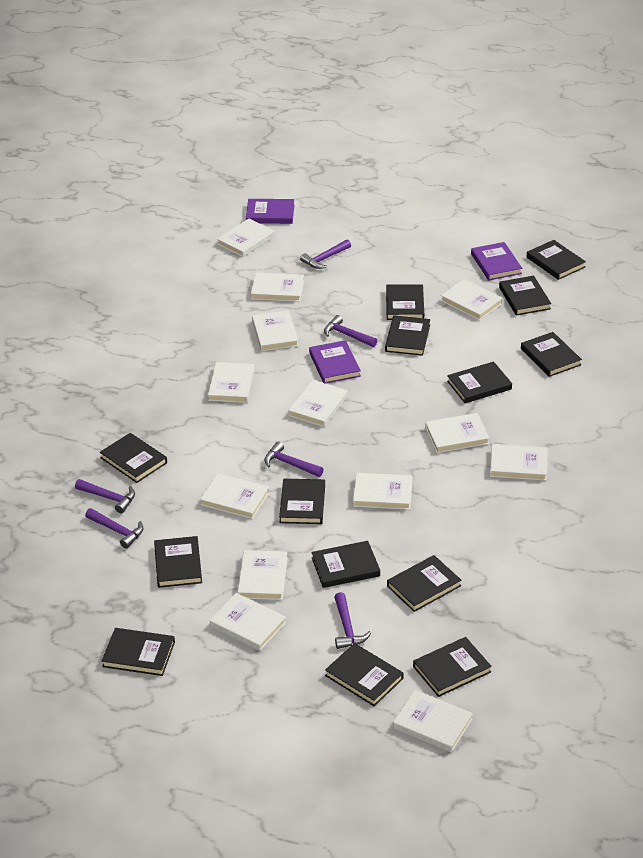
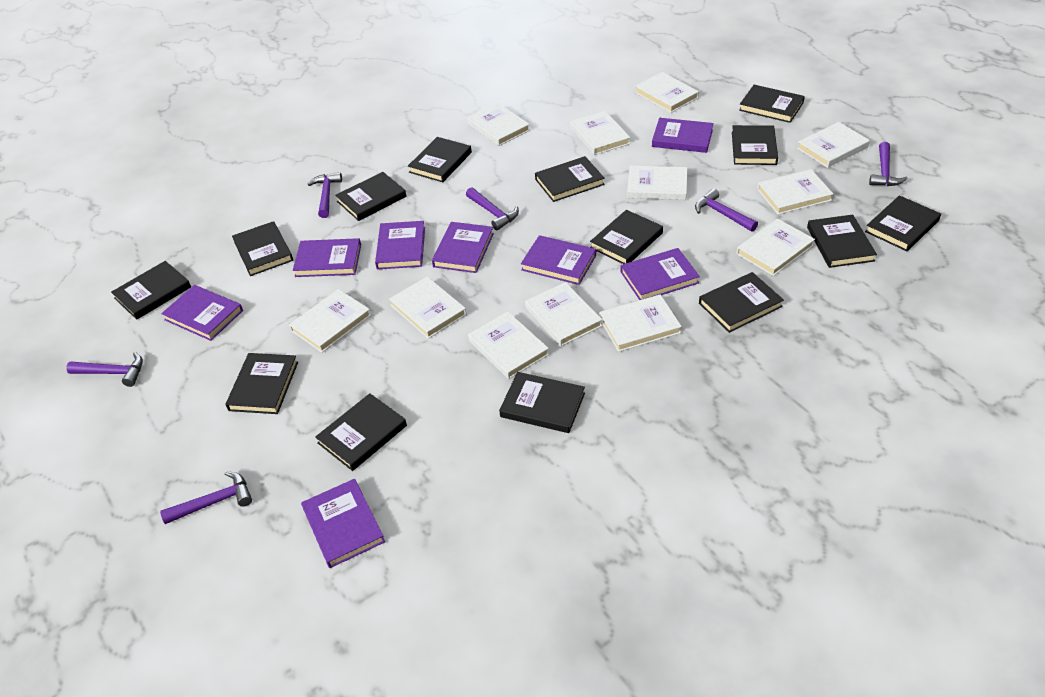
purple book: [246,199,295,224] [309,340,361,384] [471,242,522,281] = 3 -> [161,285,243,341] [293,238,361,277] [301,479,385,568] [375,221,425,269] [432,222,494,273] [521,235,596,285] [621,248,700,300] [652,118,713,153] = 8
white book: [200,473,269,519] [208,362,255,403] [210,593,286,651] [217,219,275,257] [238,550,287,600] [251,273,304,302] [252,311,298,351] [288,380,348,427] [353,473,413,510] [393,690,473,752] [425,413,489,453] [441,279,503,320] [490,444,548,481] = 13 -> [289,289,371,353] [389,277,467,339] [467,103,530,146] [468,312,549,379] [525,282,602,346] [570,111,630,155] [599,294,682,352] [627,166,687,200] [635,72,699,113] [736,219,815,276] [757,169,833,215] [797,122,870,168] = 12

